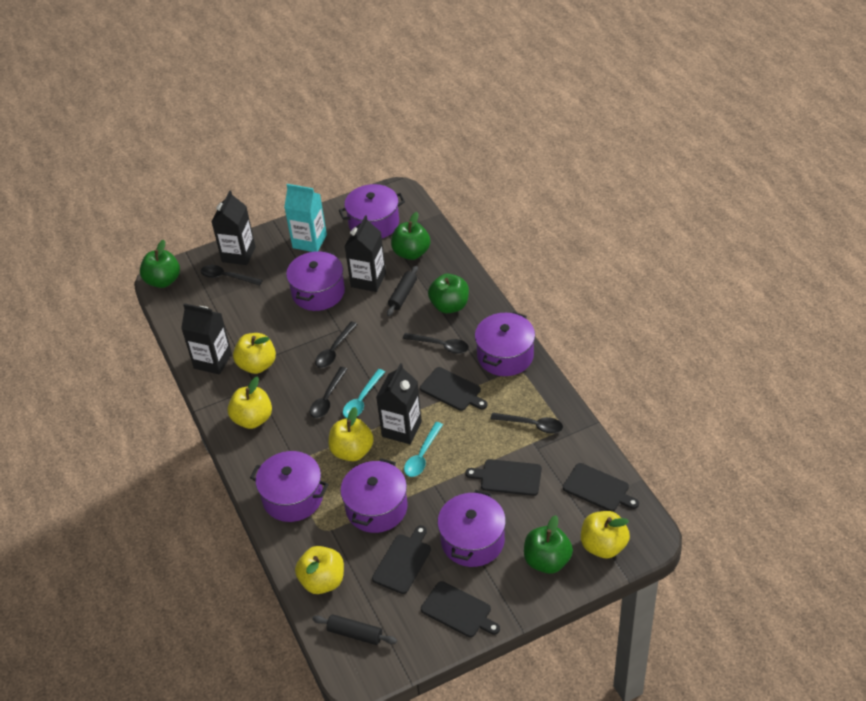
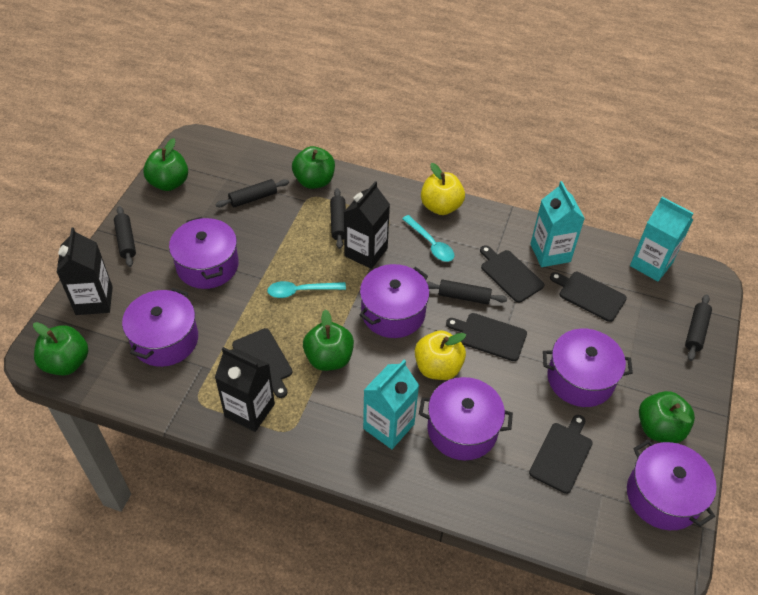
black carton: [181,303,232,374] [212,190,256,265] [345,215,386,292] [376,363,422,444] = 4 -> [56,227,113,315] [215,347,275,432] [344,181,390,269] = 3
black rolling pin: [313,614,397,645] [387,266,418,316] = 2 -> [114,206,136,267] [216,179,289,207] [330,188,346,249] [427,280,507,304] [685,294,712,361] = 5
black spoon: [201,265,263,285] [310,367,347,418] [315,321,357,368] [403,333,469,354] [491,413,563,434] = 5 -> none = 0
green apple: [140,240,180,288] [391,212,430,260] [428,274,469,313] [524,515,573,574] = 4 -> [33,322,88,376] [143,138,188,191] [292,146,335,189] [303,309,354,371] [639,391,695,443] = 5
turquoise carton: [284,184,327,252] = 1 -> [363,360,419,449] [531,181,585,267] [630,197,693,282] = 3
yellow apple: [228,377,272,429] [233,333,276,374] [295,546,344,594] [329,407,374,461] [581,511,630,558] = 5 -> [415,330,466,380] [421,163,465,215] = 2

